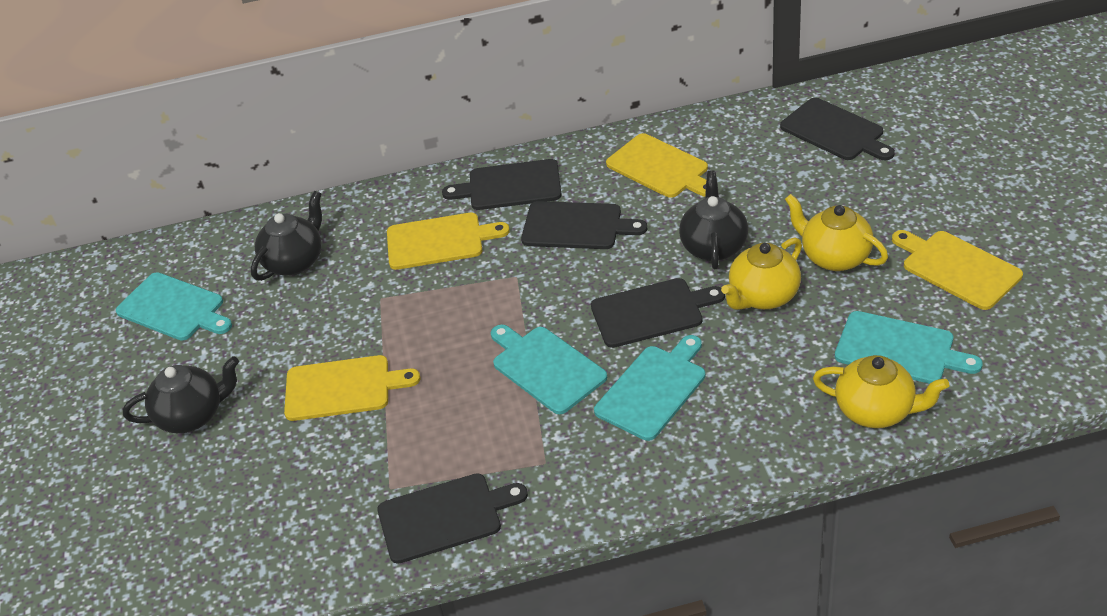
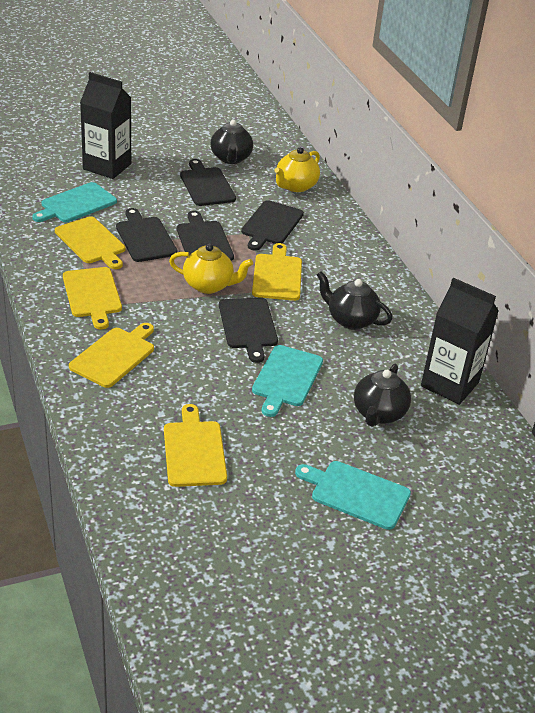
black carton: none = 0 -> [80,72,131,179] [421,278,498,405] = 2
turquoise cutting board: [116,272,232,340] [491,325,607,414] [594,335,705,441] [835,311,983,384] = 4 -> [32,182,117,222] [252,345,323,417] [295,461,411,530] = 3
yellow cutting board: [284,355,421,421] [387,213,510,270] [606,133,708,198] [892,230,1023,310] = 4 -> [55,216,125,269] [63,267,122,329] [69,323,154,388] [164,404,227,487] [252,243,302,301] = 5
yellow teapot: [721,237,802,310] [785,194,888,271] [813,355,949,428] = 3 -> [169,244,253,294] [274,147,320,192] = 2

